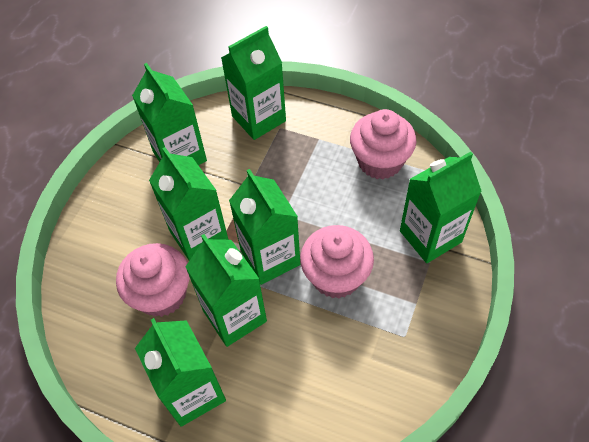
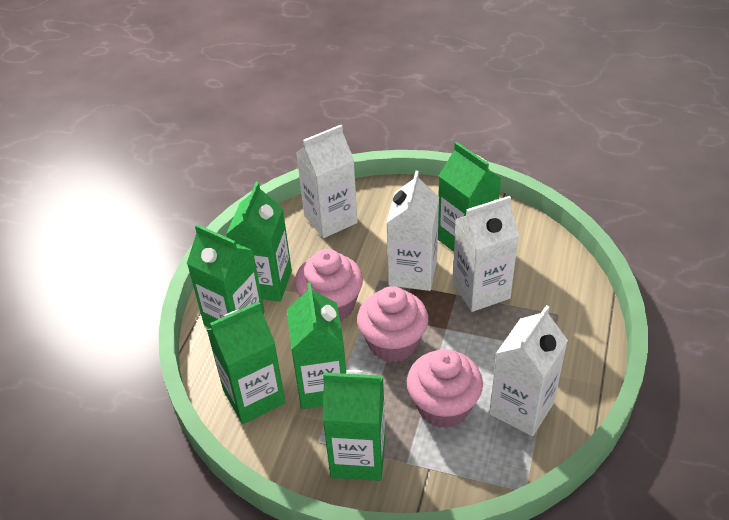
green carton: [132,63,207,165] [135,318,226,427] [149,147,229,261] [185,234,267,347] [221,26,286,140] [229,169,300,285] [400,152,482,263] = 7 -> [187,224,265,328] [207,302,286,424] [226,182,292,302] [287,283,346,409] [323,370,385,481] [438,142,501,252] = 6
white carton: none = 0 -> [296,125,358,238] [386,171,439,291] [453,196,519,312] [489,305,568,436] = 4

